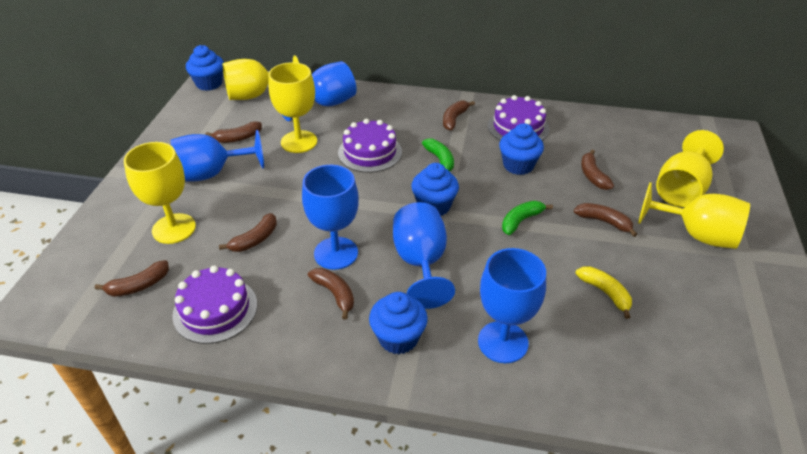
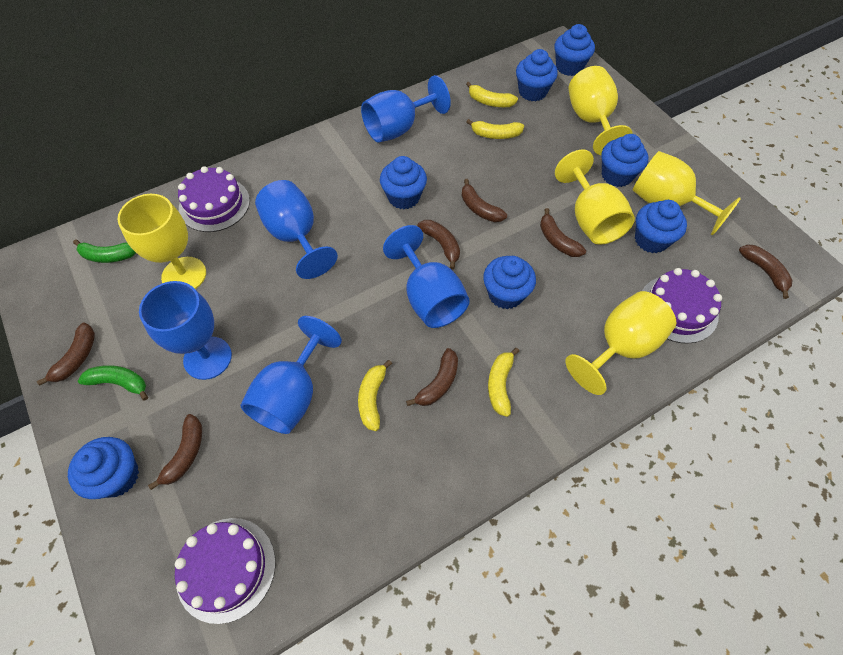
blue cupcake: [186,45,224,91] [369,292,428,354] [411,163,459,216] [499,123,544,175] = 4 -> [68,437,139,499] [380,156,427,209] [483,256,536,309] [516,49,558,101] [554,24,595,76] [601,134,648,187] [635,200,687,253] = 7
yellow banana: [575,266,632,319] = 1 -> [358,360,392,431] [466,82,518,107] [466,119,524,139] [488,348,520,417] = 4

